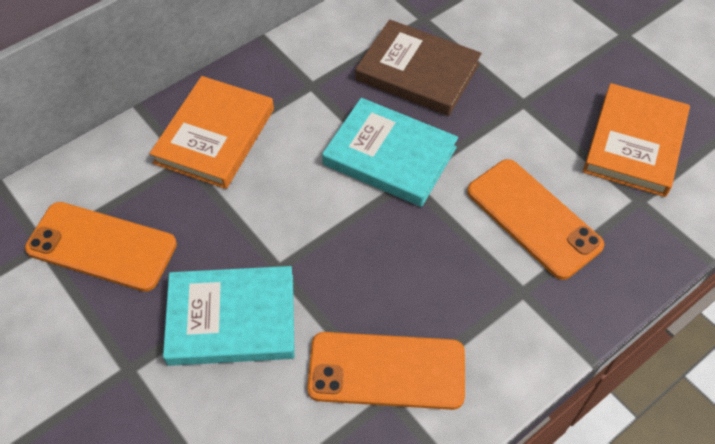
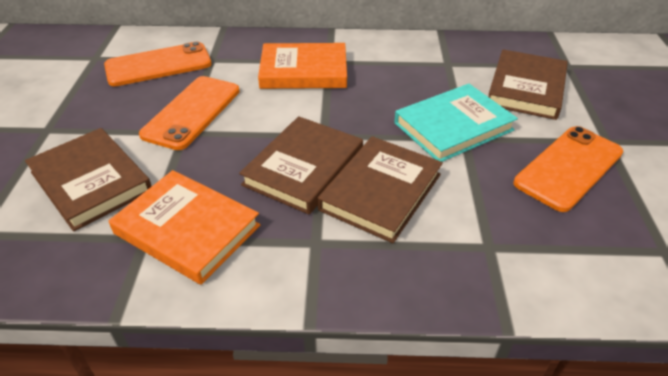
brown book: [355,20,482,116] = 1 -> [25,128,152,231] [239,116,363,214] [317,136,443,243] [489,49,568,120] = 4
turquoise book: [163,266,295,366] [322,98,458,207] = 2 -> [394,84,518,162] = 1

